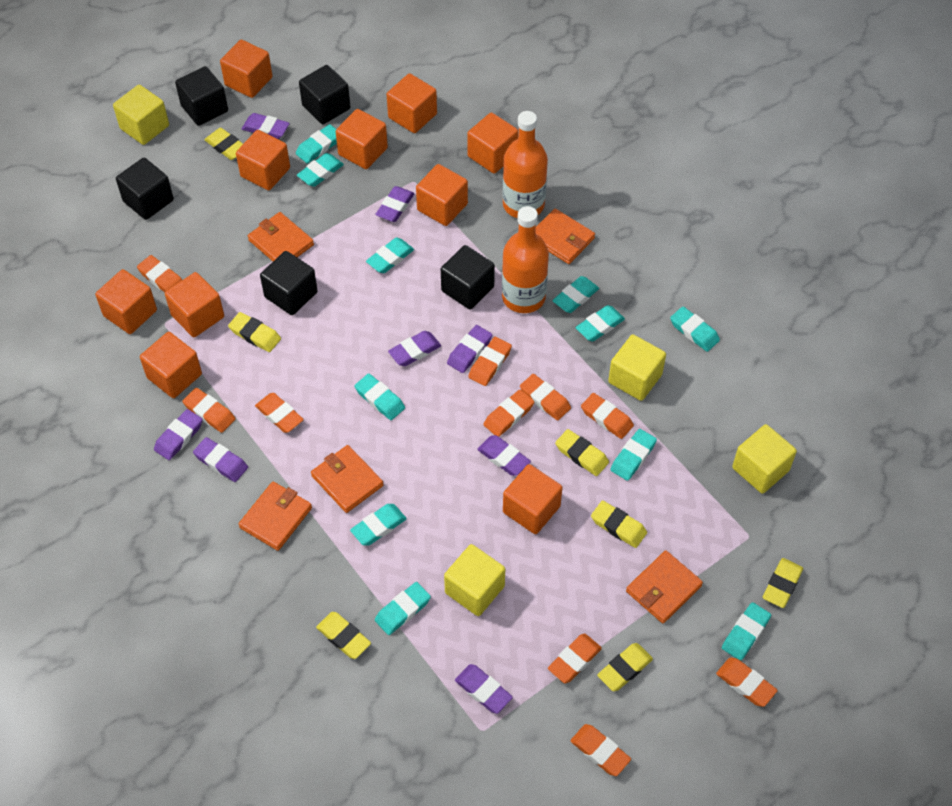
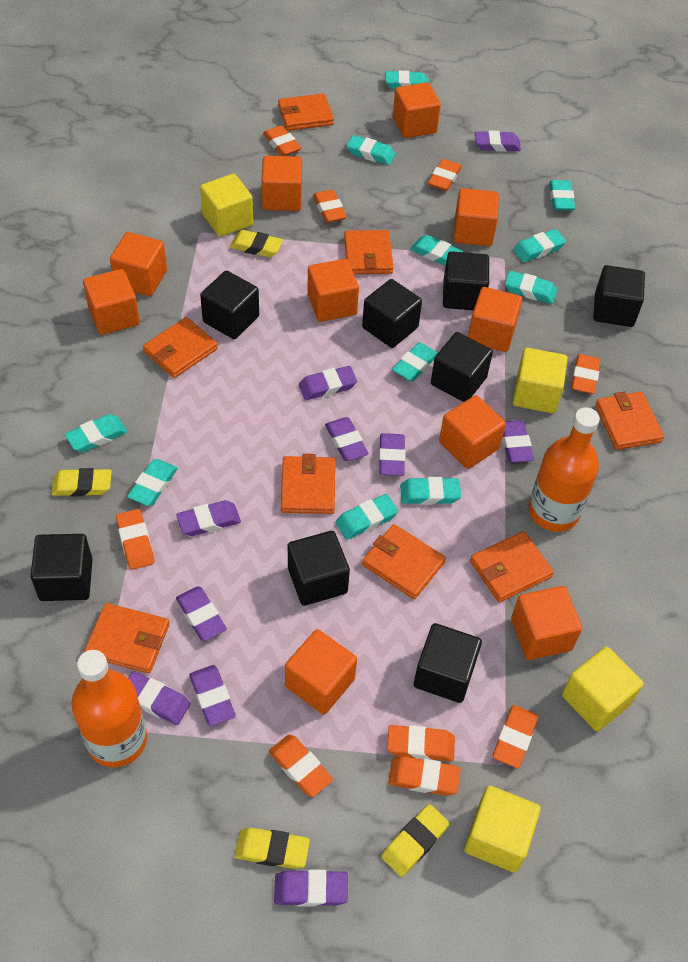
black cube: [116,158,174,220] [175,66,228,126] [260,251,318,315] [299,65,351,124] [441,245,495,310] = 5 -> [31,534,93,601] [200,270,259,339] [288,531,350,606] [362,279,422,348] [414,623,482,703] [431,332,493,402] [443,251,489,310] [593,265,645,327] = 8
orange eraser: [137,255,182,292] [183,388,236,433] [255,393,304,433] [468,337,512,386] [484,389,534,437] [520,374,571,421] [548,634,602,684] [570,724,631,776] [581,393,634,439] [716,658,778,707] = 10 -> [116,509,154,570] [263,125,301,156] [269,735,333,797] [313,190,347,223] [387,725,455,761] [388,756,461,796] [428,159,462,191] [493,705,538,768] [571,354,601,394] = 9
orange wallet: [239,482,312,551] [248,212,314,261] [311,445,383,513] [536,209,595,264] [626,550,703,623] = 5 -> [84,603,170,673] [143,317,218,378] [278,94,334,131] [281,454,335,514] [344,230,394,274] [362,524,446,599] [470,531,554,602] [595,391,664,450] = 8
purple eraser: [154,409,203,460] [193,437,248,482] [242,113,290,139] [375,186,414,222] [388,331,441,366] [447,325,492,373] [455,664,513,714] [477,435,531,476] = 8 -> [128,671,191,725] [176,500,241,536] [176,586,227,641] [189,665,236,726] [274,869,348,907] [299,366,357,400] [325,417,369,461] [379,433,405,476] [475,131,521,152] [502,420,534,463] = 10
yellow eraser: [204,128,243,160] [228,312,281,352] [316,612,371,659] [555,429,609,476] [591,501,647,548] [597,643,653,691] [763,558,803,608] = 7 -> [51,468,112,496] [230,230,283,257] [235,827,310,869] [381,804,450,877] = 4

